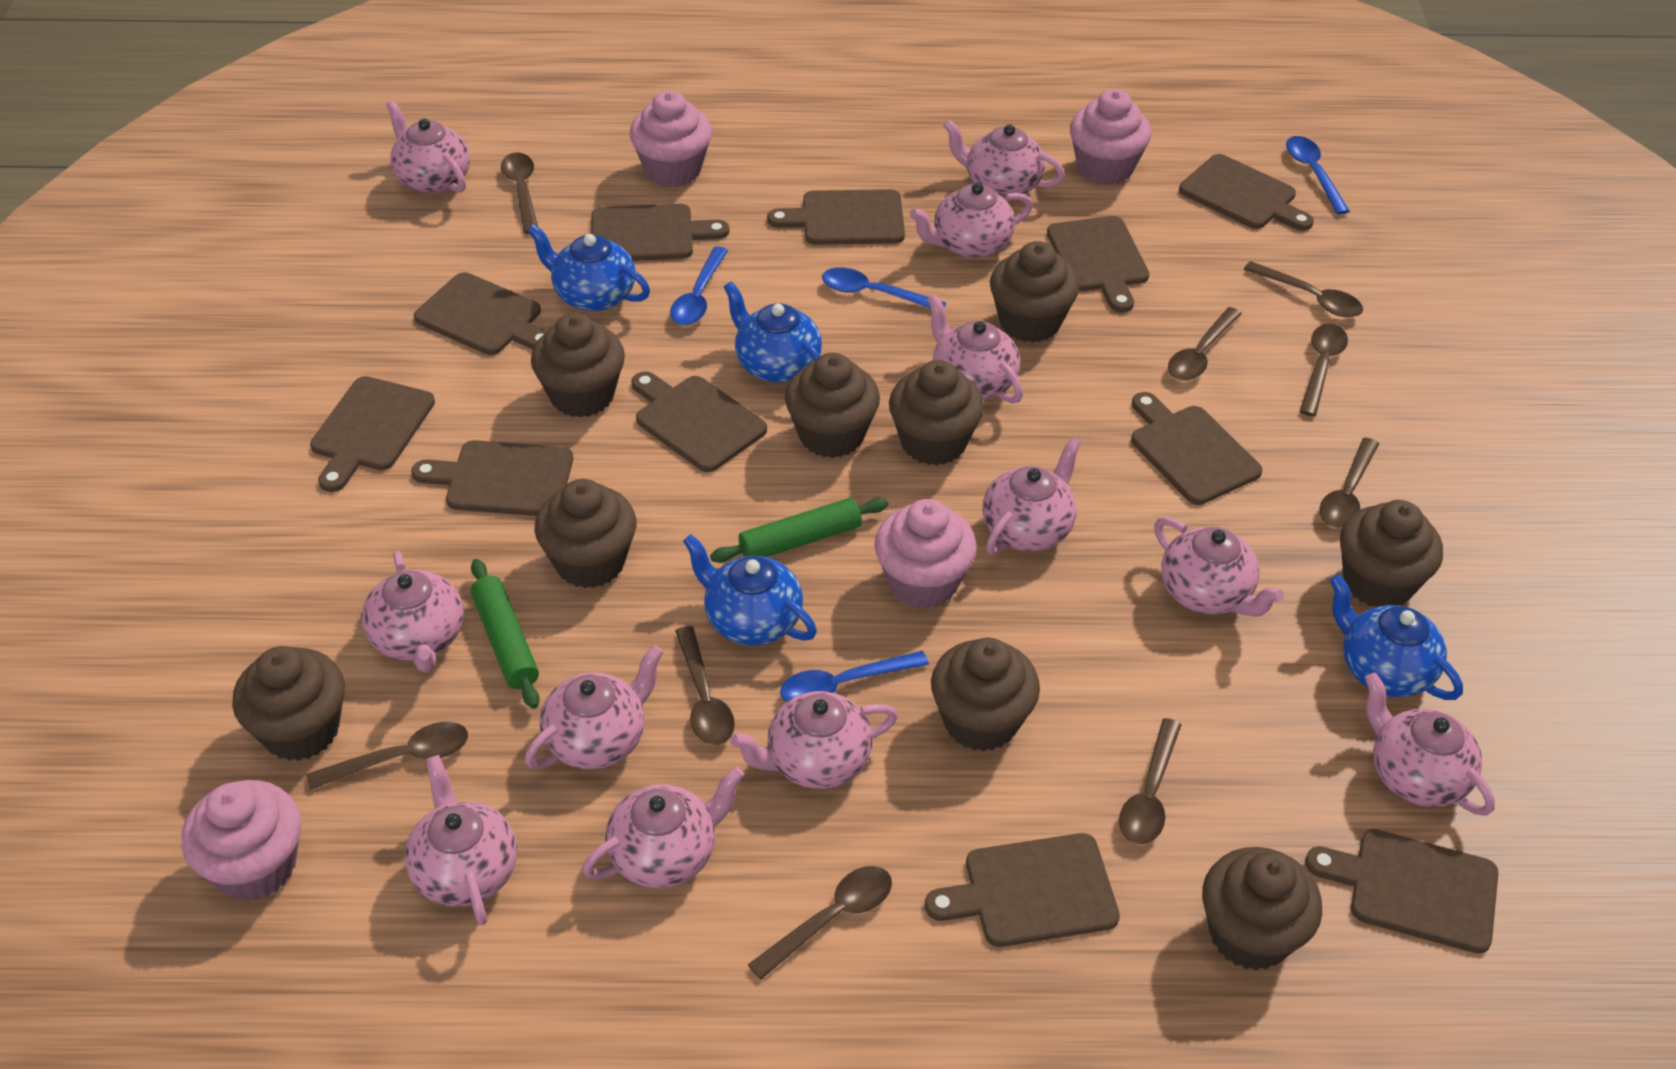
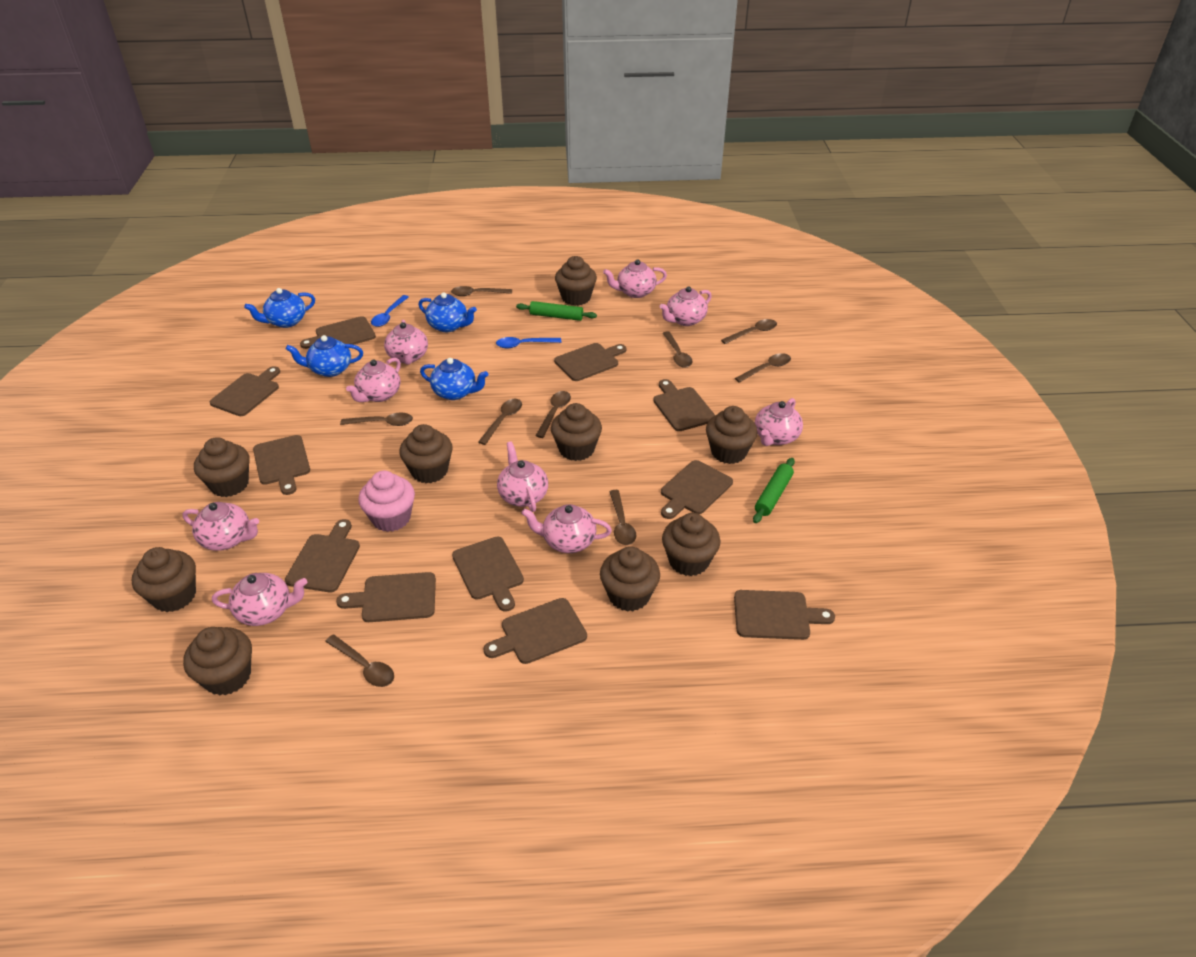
blue spoon: [670,246,728,325] [780,651,929,702] [822,267,946,309] [1286,136,1350,215] = 4 -> [371,295,409,327] [496,337,561,348] = 2
pink cupcake: [181,780,301,901] [630,91,712,187] [874,499,977,608] [1070,89,1151,185] = 4 -> [358,471,415,532] = 1
pink teapot: [362,551,464,672] [386,101,470,194] [405,755,517,925] [525,645,663,769] [582,767,744,888] [730,691,898,789] [910,182,1033,259] [927,294,1023,404] [943,119,1065,199] [982,437,1081,555] [1154,517,1284,617] [1365,672,1495,816] = 12 -> [182,502,259,551] [212,573,307,626] [346,358,401,402] [384,320,428,365] [497,441,548,512] [521,504,612,553] [603,259,667,298] [659,286,712,326] [755,398,803,446] = 9

